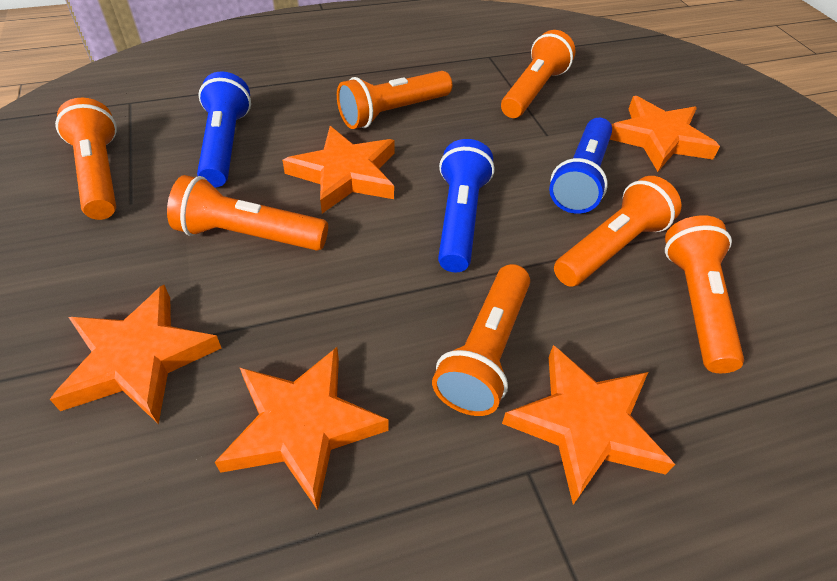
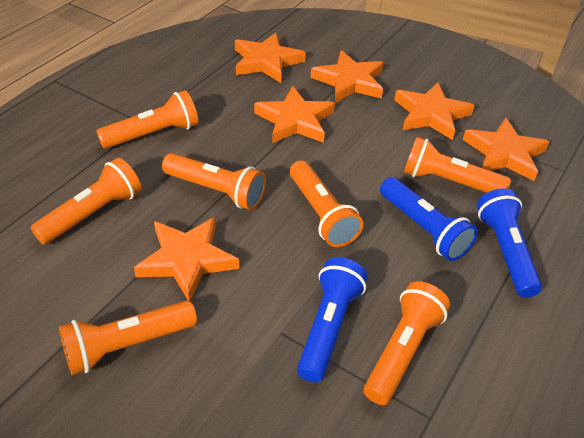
orange star: [49,285,221,424] [215,347,389,510] [282,126,395,213] [502,345,675,505] [610,96,720,172] = 5 -> [134,217,239,301] [235,33,306,83] [254,86,335,143] [310,50,384,102] [394,83,475,140] [463,118,550,181] = 6

